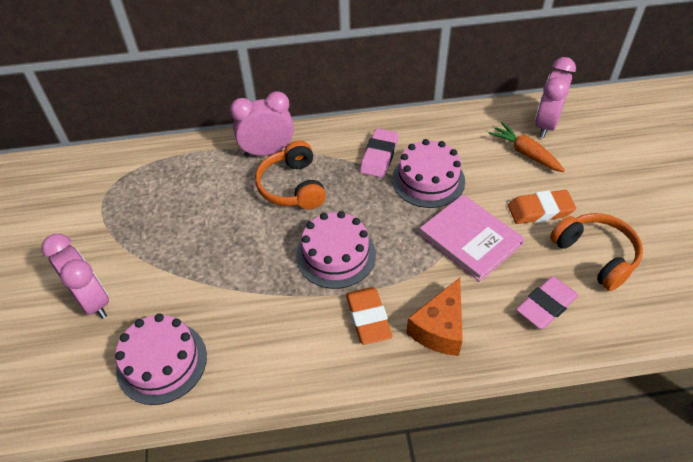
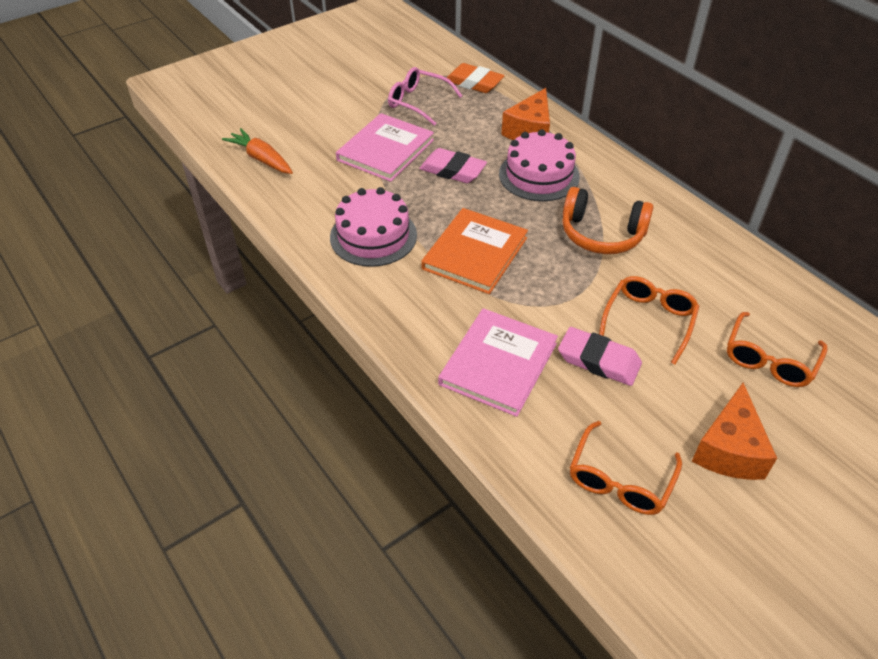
orange book: none = 0 -> [421,208,528,294] = 1
orange cheese: [406,278,463,356] = 1 -> [501,88,550,140] [692,383,777,480] = 2
orange eraser: [346,287,392,345] [508,190,576,224] = 2 -> [447,63,505,93] = 1
orange glasses: none = 0 -> [570,421,682,515] [599,276,700,365] [727,312,827,387] = 3
orange headphones: [255,141,326,209] [550,213,643,291] = 2 -> [563,187,653,254] = 1
pink book: [419,194,525,282] = 1 -> [336,113,434,182] [438,308,558,417] = 2
pink cake: [115,314,207,405] [296,211,376,289] [392,139,465,208] = 3 -> [330,187,417,267] [499,129,580,201] = 2
pink clock: [42,234,109,319] [230,91,294,157] [535,57,576,138] = 3 -> none = 0
pink glasses: none = 0 -> [388,67,462,126] = 1

